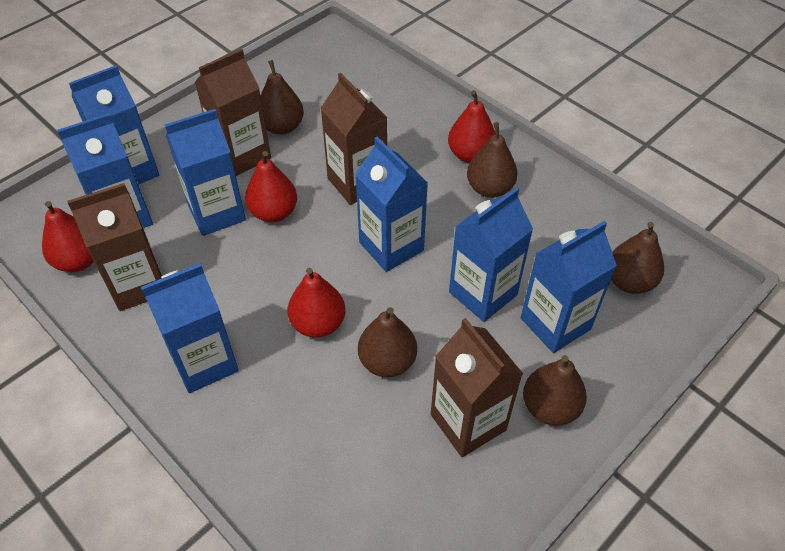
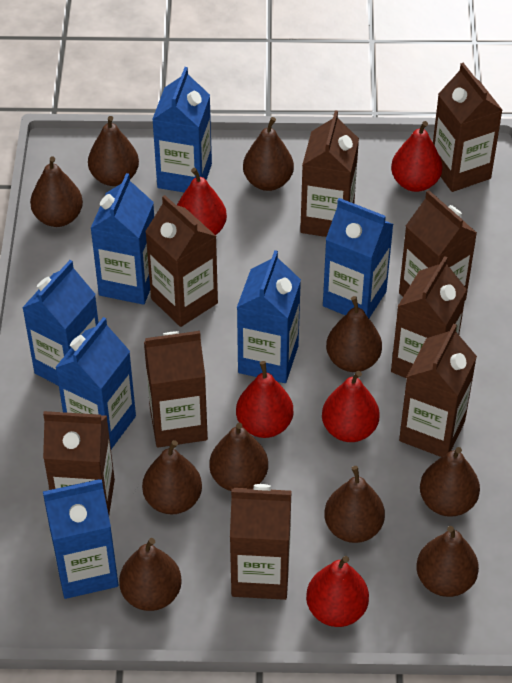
brown carton: [67,183,162,311] [195,49,271,176] [320,73,387,205] [431,318,523,457] = 4 -> [43,411,115,515] [144,331,208,448] [145,195,218,327] [230,484,292,600] [300,110,359,237] [391,256,467,378] [399,190,477,300] [399,324,477,457] [433,63,502,192] = 9
brown pear: [260,60,304,135] [358,307,417,377] [467,122,517,198] [523,355,587,426] [611,222,664,294] = 5 -> [30,156,83,227] [88,116,139,186] [119,538,182,611] [142,440,202,514] [209,423,268,491] [243,117,294,191] [324,466,385,543] [326,296,382,372] [416,526,479,597] [420,447,480,517] = 10
red pear: [42,201,94,272] [245,151,297,222] [288,268,345,338] [448,90,496,163] = 4 -> [177,168,227,235] [236,361,293,438] [306,556,369,627] [322,371,380,442] [391,121,443,192] = 5

